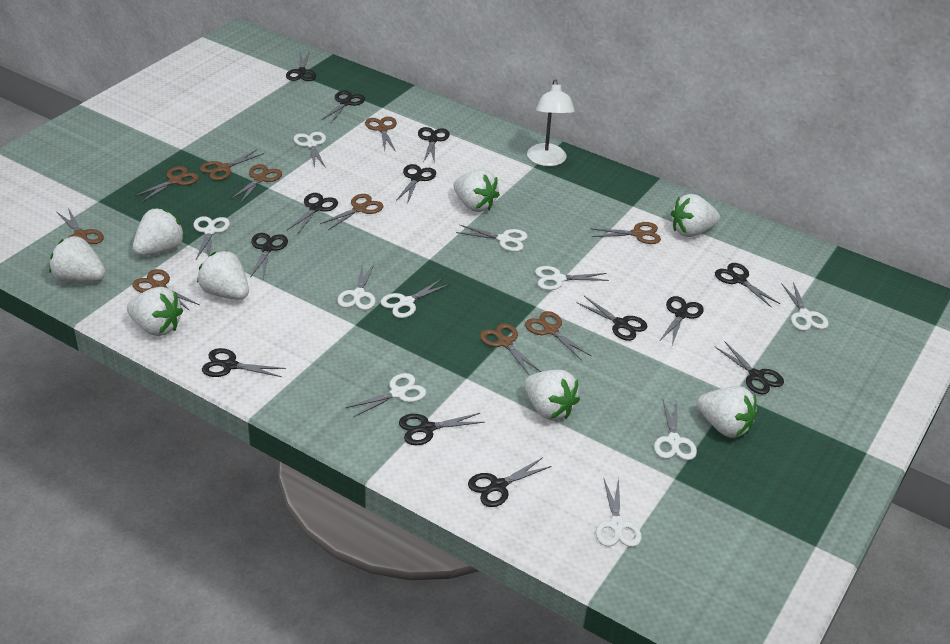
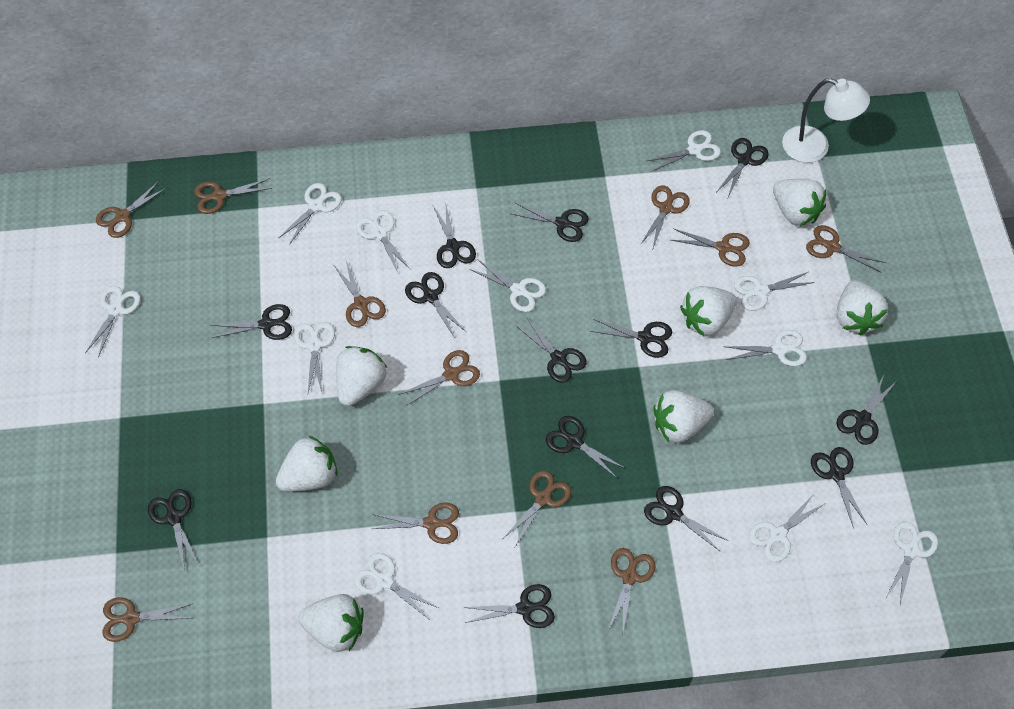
brown scissors: [56,208,104,244] [133,269,200,311] [135,166,199,202] [200,150,264,181] [230,164,282,204] [320,194,384,230] [365,117,397,152] [480,323,541,376] [525,311,591,361] [590,222,661,244] = 10 -> [96,181,168,238] [102,597,191,642] [194,178,272,214] [334,261,386,327] [373,502,459,544] [399,350,480,406] [504,470,571,547] [608,548,655,631] [640,185,690,248] [671,228,750,267] [806,225,886,272] = 11
white scissors: [194,216,230,259] [293,132,326,169] [337,263,376,310] [345,373,426,418] [380,279,450,318] [456,225,528,252] [535,266,609,290] [596,478,642,547] [654,400,697,460] [781,282,829,331] = 10 -> [85,286,141,358] [279,183,342,245] [294,322,335,393] [354,553,438,619] [356,210,411,273] [470,259,546,312] [647,130,721,171] [726,330,807,366] [734,272,814,311] [749,494,824,562] [886,521,938,604] = 11
white strawberry: [49,236,106,282] [127,287,183,336] [133,208,185,256] [197,251,249,300] [454,169,500,212] [524,370,580,420] [671,194,720,237] [697,386,757,438] = 8 -> [276,436,338,491] [298,594,364,652] [336,346,387,406] [653,390,714,443] [680,286,737,336] [773,179,826,226] [837,280,888,336] = 7

